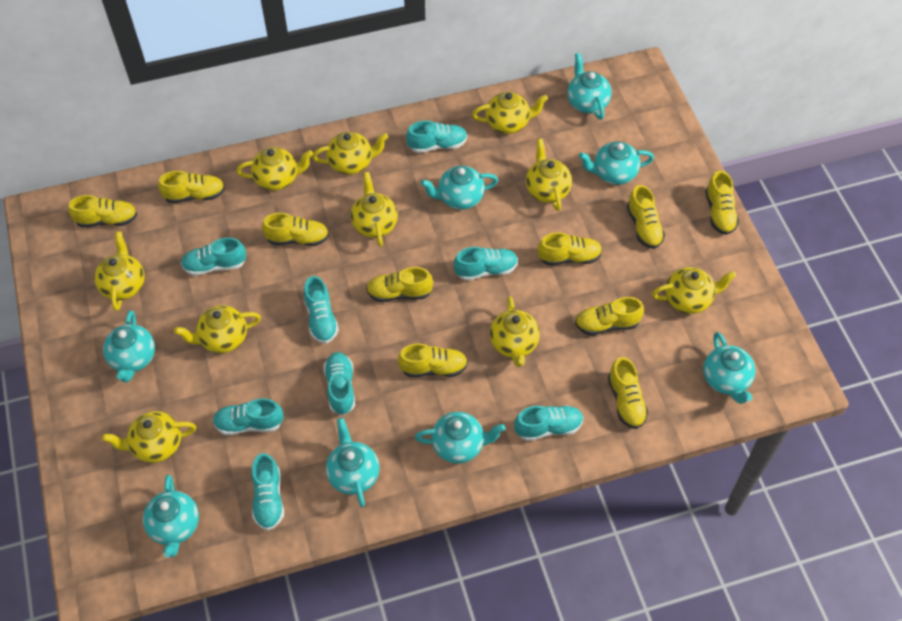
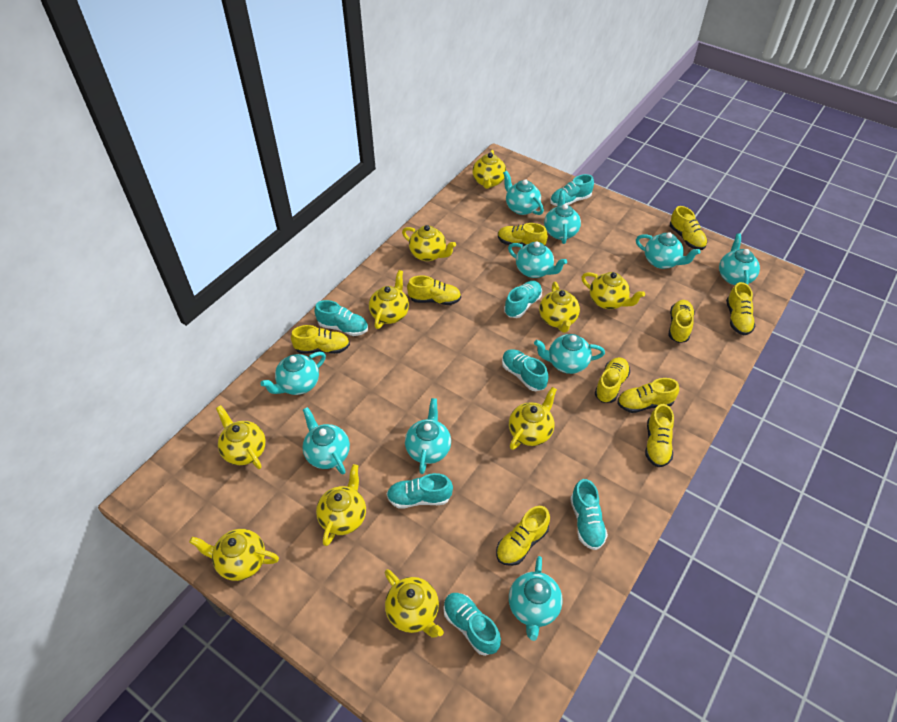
turquoise shoe: [181,238,246,276] [212,398,284,435] [251,453,284,530] [304,276,339,344] [324,352,355,415] [406,121,467,153] [454,247,518,281] [514,405,584,441] = 8 -> [314,300,368,336] [387,473,453,508] [443,593,501,656] [502,349,549,391] [504,281,542,318] [550,174,594,206] [570,479,608,550] = 7
turquoise teapot: [103,310,155,382] [143,475,199,557] [326,418,380,507] [415,412,505,464] [421,166,498,210] [567,53,612,120] [579,142,654,185] [703,332,755,404] = 8 -> [260,352,326,395] [302,407,350,475] [405,398,451,474] [503,171,544,215] [508,242,567,278] [509,556,563,641] [534,334,605,374] [544,191,581,244] [636,232,700,269] [719,233,760,285] = 10

